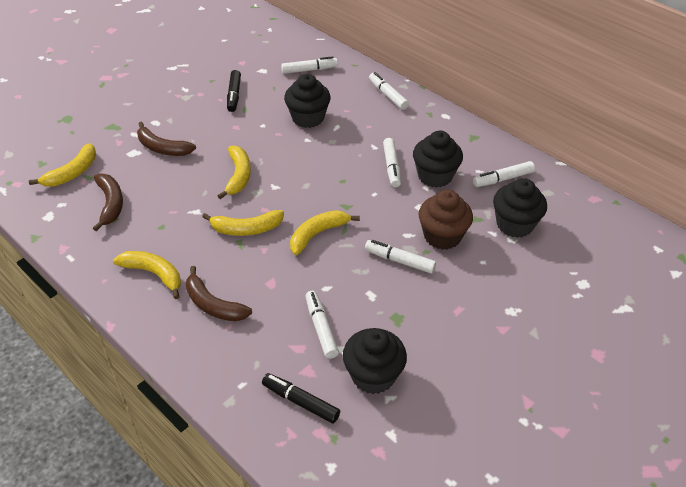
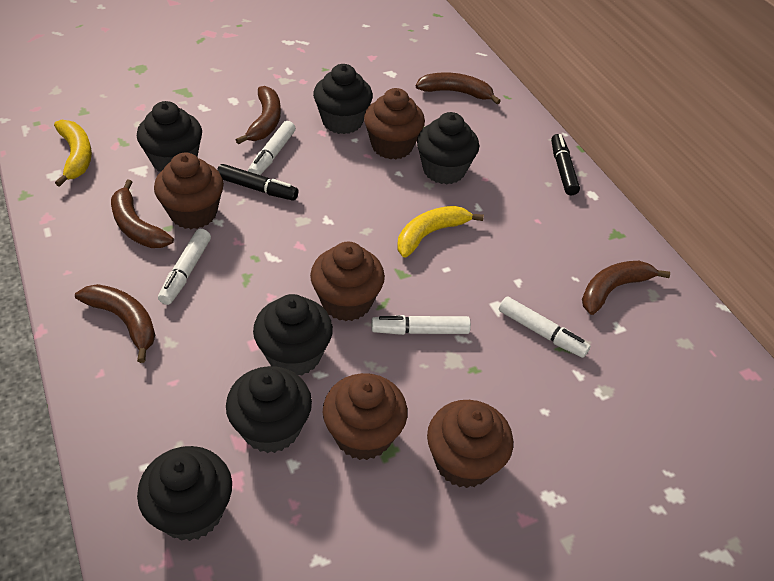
black cupcake: [284,74,331,128] [343,328,407,394] [413,131,463,188] [493,178,547,238] = 4 -> [137,101,202,172] [137,446,232,541] [226,366,312,453] [253,294,333,376] [313,64,373,134] [417,112,479,185] = 6
brown banana: [93,174,123,231] [137,122,196,156] [186,266,252,321] = 3 -> [75,284,155,363] [111,179,174,248] [236,86,281,144] [415,72,500,104] [582,261,670,315] = 5
brown cupcake: [419,190,473,250] = 1 -> [154,152,224,229] [310,242,385,321] [323,373,408,460] [364,88,425,159] [427,400,513,488] = 5
white marker: [281,56,338,74] [305,291,339,359] [365,240,436,274] [369,72,409,110] [383,138,401,188] [473,161,535,187] = 6 -> [158,229,211,305] [248,121,296,175] [371,315,471,335] [499,296,590,358] = 4
yellow banana: [29,143,96,186] [113,251,181,299] [202,210,284,236] [218,145,251,199] [290,210,360,255] = 5 -> [54,120,92,187] [397,206,484,258] = 2

